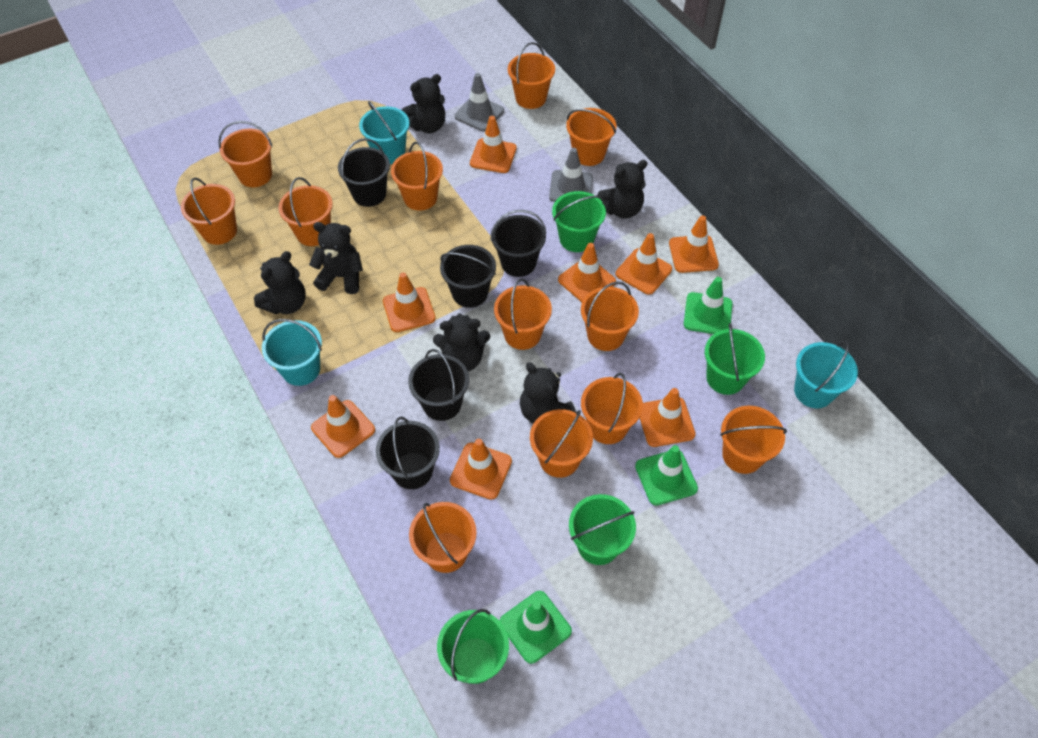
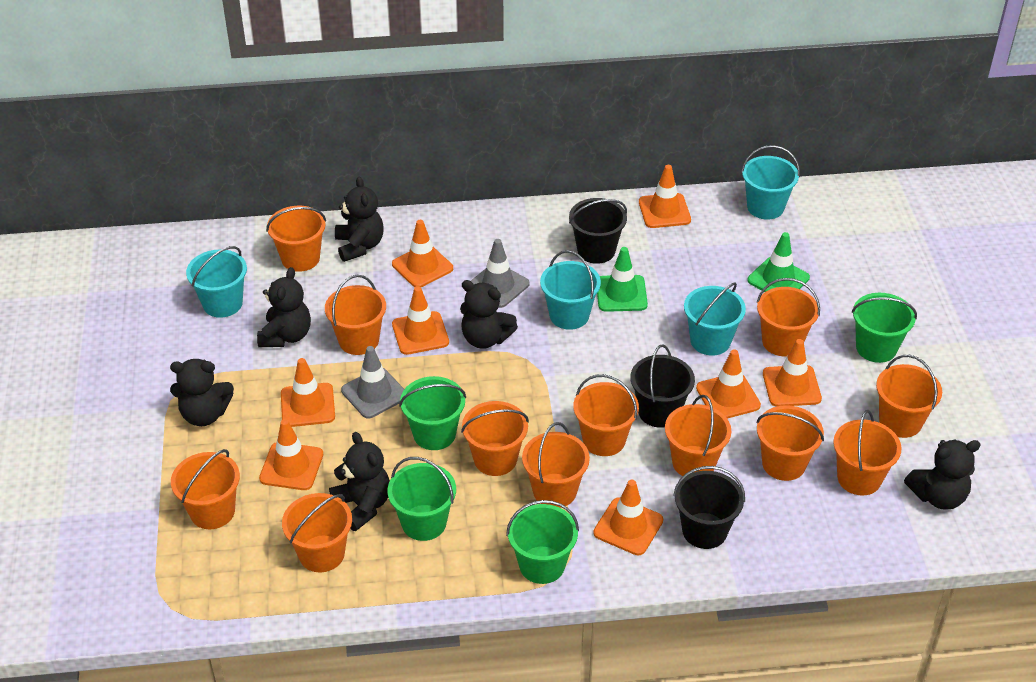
black bucket: [338,138,390,207] [376,417,440,489] [408,349,469,421] [440,245,496,308] [491,210,546,277] = 5 -> [569,198,627,264] [630,344,695,428] [673,466,745,549] = 3
green traffic cone: [500,591,572,664] [635,445,698,506] [684,277,733,334] = 3 -> [597,247,648,312] [747,232,810,292] = 2
turquoise bucket: [262,319,322,386] [359,101,409,164] [794,342,858,408] = 3 -> [186,246,247,318] [540,250,601,330] [684,282,746,356] [741,145,800,219] = 4

